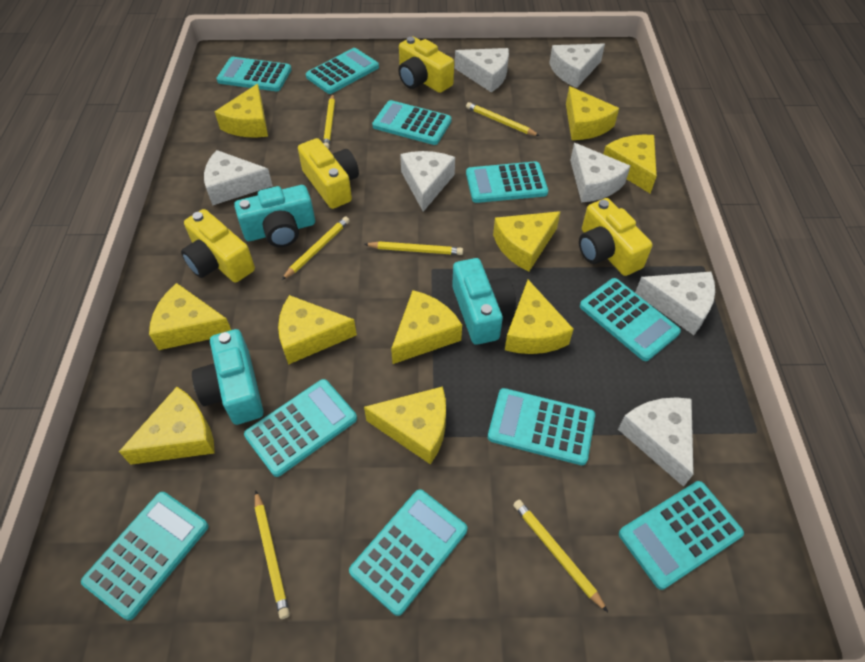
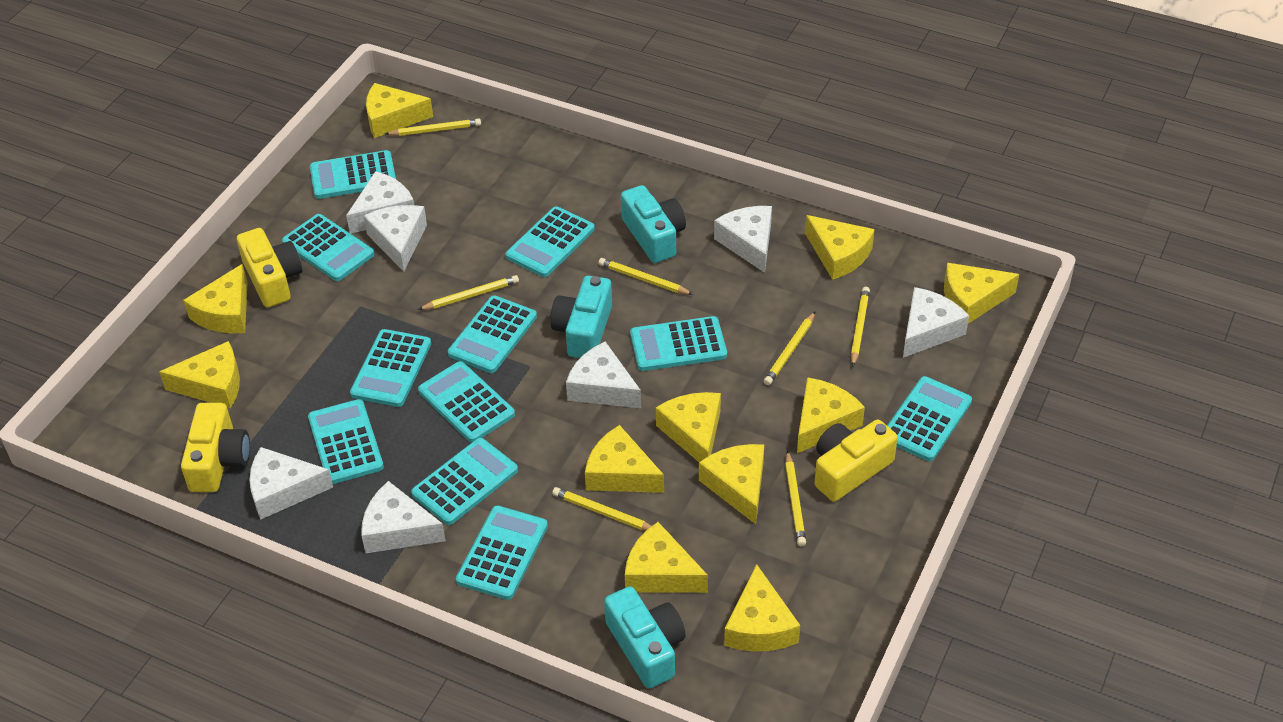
turquoise calculator: [81,492,208,620] [216,57,292,91] [244,379,357,477] [306,48,379,94] [349,489,467,616] [372,100,452,145] [466,161,548,203] [488,388,595,465] [580,278,681,361] [619,481,744,590] = 10 -> [282,214,374,281] [308,399,384,484] [310,150,396,199] [350,329,431,407] [411,438,518,525] [418,361,515,443] [448,295,537,373] [456,506,548,600] [506,206,595,277] [630,316,727,371] [887,376,972,461] = 11
yellow camera: [181,209,255,283] [298,138,359,209] [398,37,454,93] [579,198,653,276] = 4 -> [181,403,250,492] [237,228,302,308] [815,419,898,502] = 3
yellow cheese: [119,387,215,465] [149,283,231,350] [215,84,268,137] [278,295,357,365] [364,386,446,465] [391,290,462,364] [493,211,561,271] [505,280,574,354] [566,86,619,140] [603,134,657,193] = 10 -> [159,341,240,408] [183,264,248,333] [366,83,433,138] [585,425,664,493] [625,522,708,593] [656,392,721,462] [699,444,764,524] [724,564,800,652] [797,377,865,453] [805,215,874,280] [944,263,1019,324] = 11
yellow pencil: [255,490,290,619] [282,216,350,280] [323,94,335,149] [364,241,463,255] [466,102,540,136] [513,500,608,612] = 6 -> [385,118,481,136] [418,275,519,310] [552,487,651,530] [598,258,693,294] [764,312,815,385] [785,451,806,546] [851,287,870,367] = 7

